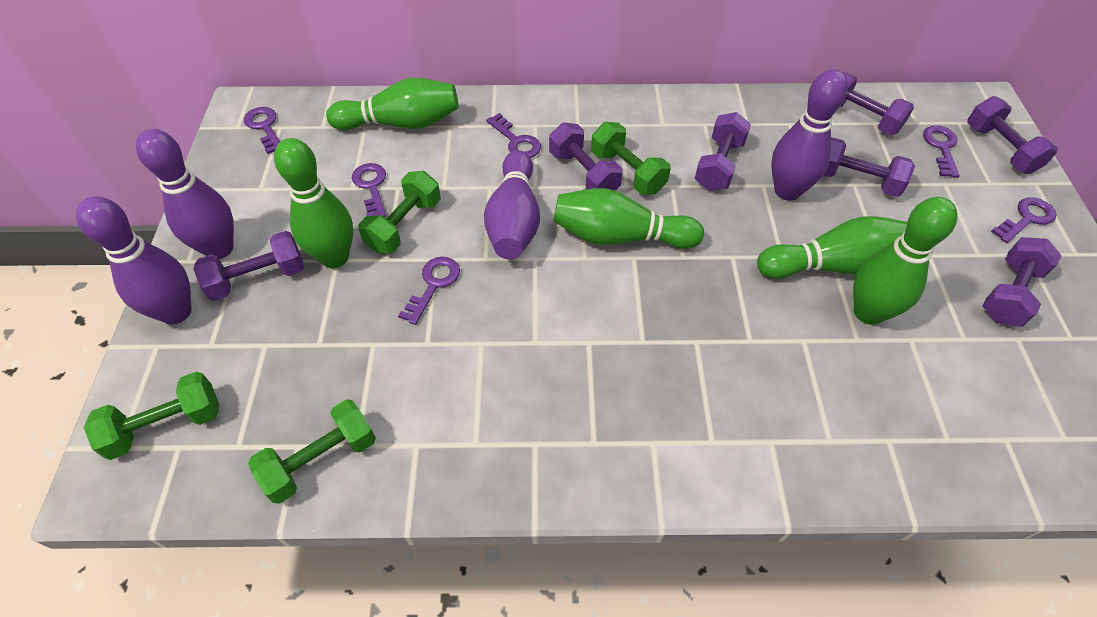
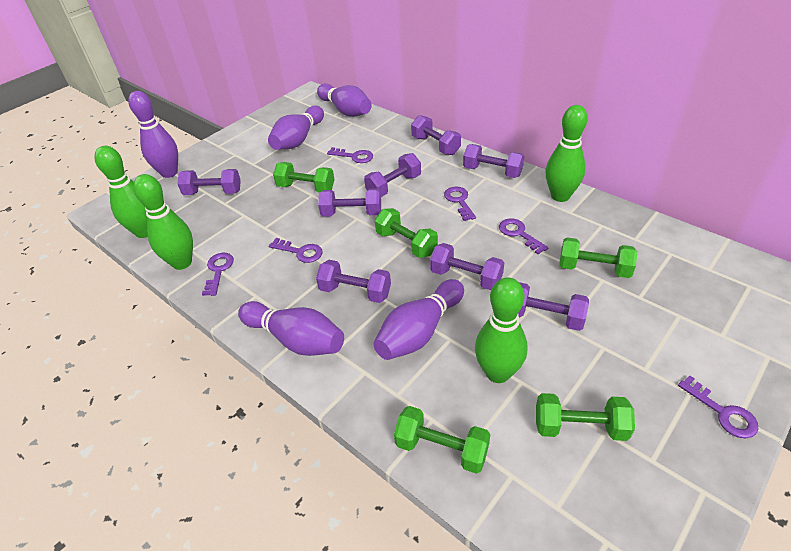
green bowling pin: [274,138,353,268] [326,78,458,130] [554,188,704,249] [757,216,907,279] [853,197,957,325] = 5 -> [94,146,148,238] [133,174,193,270] [475,277,527,383] [546,105,588,202] = 4
green dumbbell: [84,371,219,460] [248,399,376,504] [358,171,441,253] [591,122,671,195] = 4 -> [273,162,334,192] [375,208,438,258] [394,406,490,474] [536,393,635,441] [560,237,638,278] = 5
purple bowling pin: [76,196,192,324] [136,129,234,259] [484,150,540,259] [771,69,848,201] = 4 -> [128,91,178,178] [238,301,344,356] [268,106,324,150] [317,83,372,117] [373,279,464,360] = 5
purple dumbbell: [193,231,304,301] [549,123,623,191] [695,112,751,191] [824,137,915,197] [840,72,914,135] [967,96,1058,174] [982,237,1062,327] = 7 -> [177,169,241,195] [316,260,391,303] [318,188,381,217] [364,153,421,197] [411,115,461,155] [430,243,504,290] [463,144,524,178] [518,282,589,331] = 8

